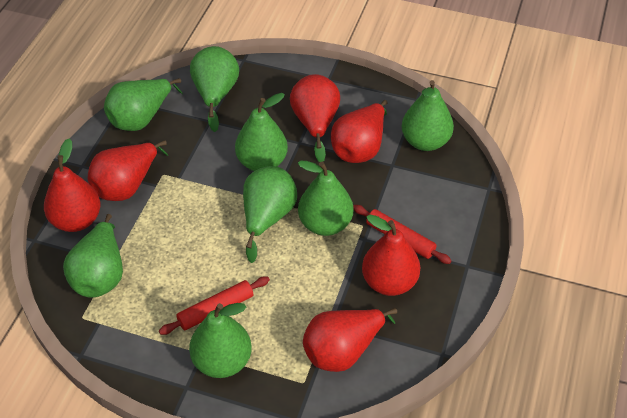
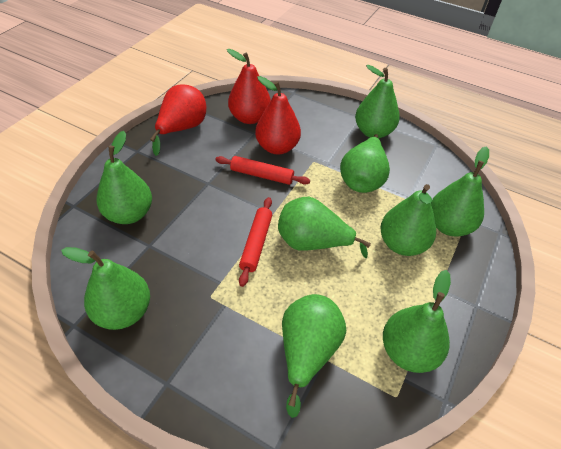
green pear: [63,214,123,298] [104,78,183,131] [189,303,252,378] [190,46,239,132] [235,93,288,171] [243,166,297,263] [298,161,353,236] [402,80,454,151] = 8 -> [61,247,150,330] [96,131,152,224] [278,197,371,258] [282,294,346,418] [340,134,390,193] [355,65,400,138] [380,184,436,256] [383,270,451,373] [431,146,489,236] = 9
red pear: [44,139,101,232] [88,140,168,201] [290,74,340,162] [303,308,397,372] [331,100,388,163] [362,215,420,296] = 6 -> [150,84,206,156] [227,49,271,124] [255,76,301,155] = 3

